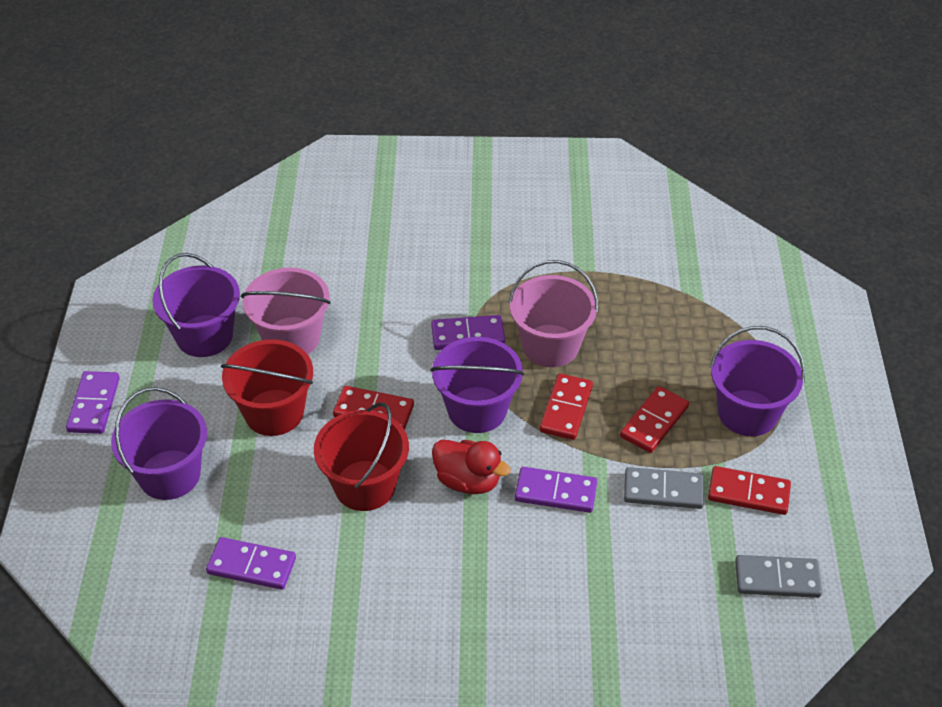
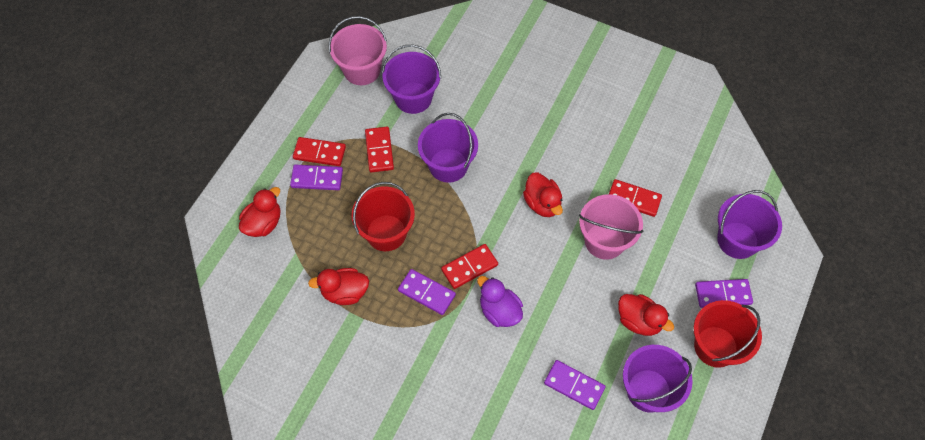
grey domino: [624,467,704,509] [735,555,822,598] = 2 -> none = 0
purple duck: none = 0 -> [477,276,523,327] = 1
red duck: [432,439,511,494] = 1 -> [239,187,281,237] [308,268,369,305] [523,173,563,217] [618,294,674,336] = 4

